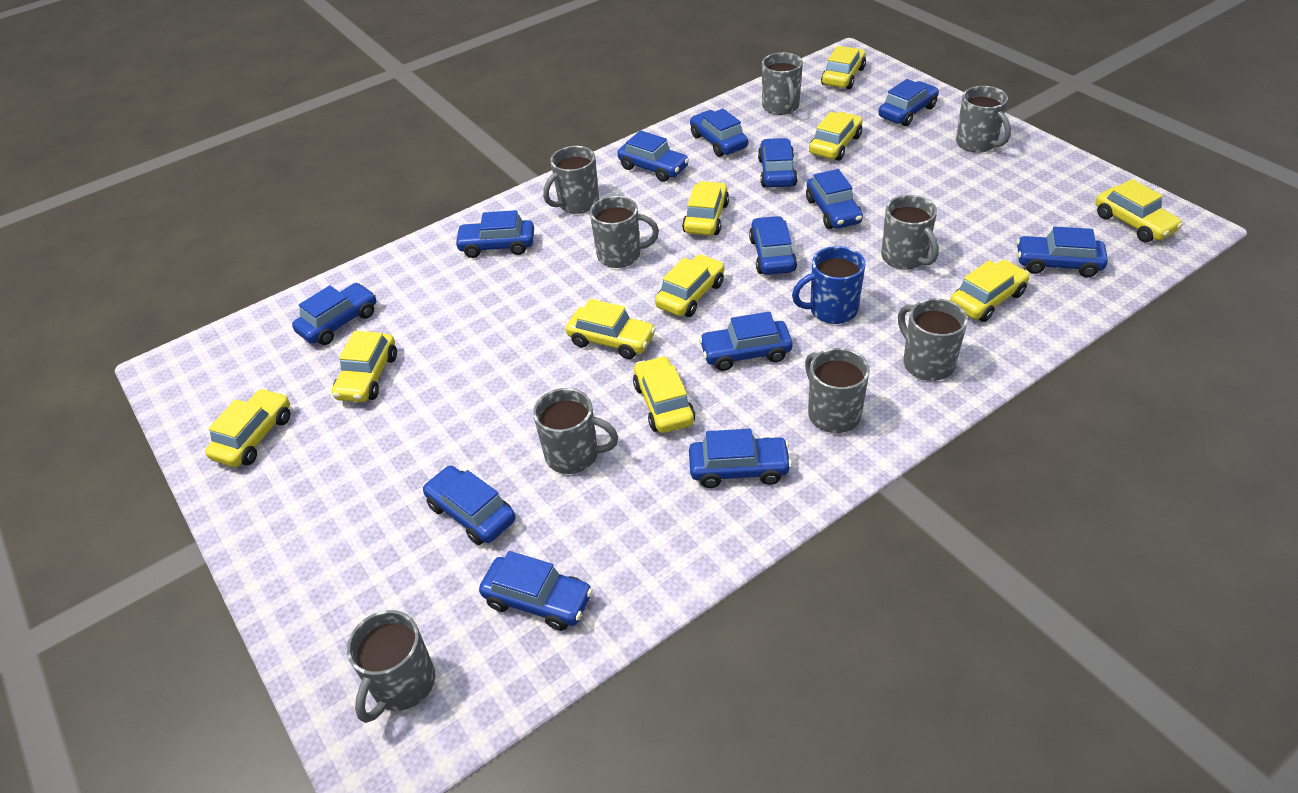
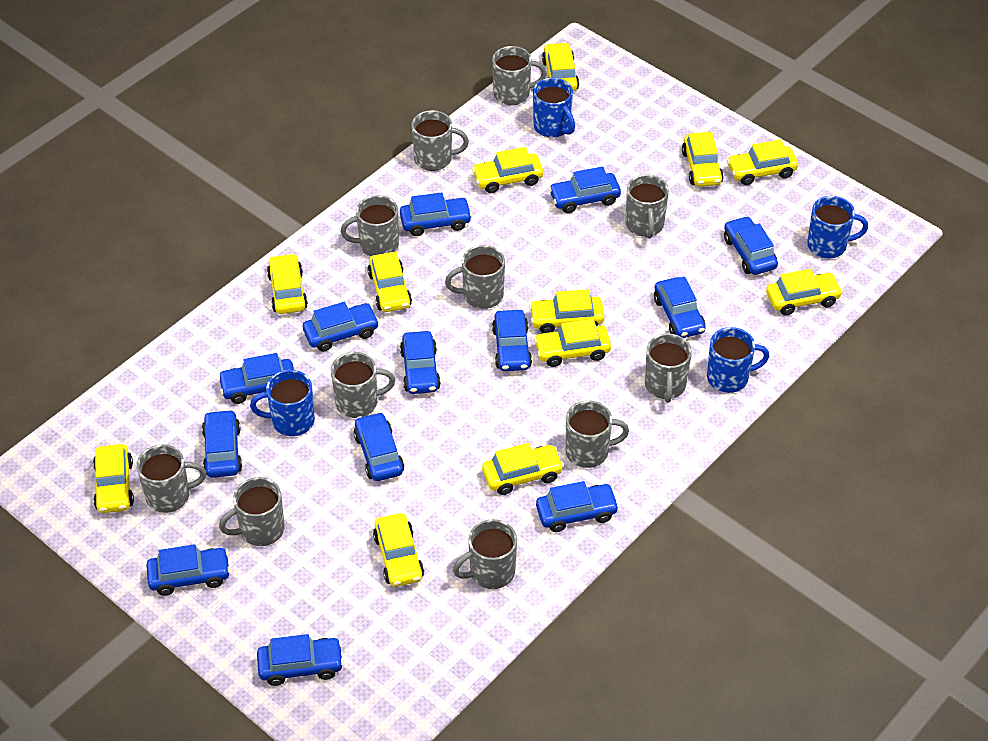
blue mug: [792,246,865,324] = 1 -> [250,370,315,436] [533,78,575,138] [707,327,769,393] [807,196,868,259] = 4
grey mug: [347,610,435,723] [533,388,618,474] [543,146,599,214] [590,196,659,268] [762,52,803,115] [805,348,870,433] [881,195,939,269] [898,298,968,381] [956,86,1011,153] = 9 -> [136,444,206,513] [219,477,285,546] [331,352,395,418] [340,195,399,257] [411,110,469,171] [445,245,505,309] [453,519,517,589] [492,46,547,105] [566,401,629,468] [626,175,669,238] [645,333,692,403] = 11
yellow car: [205,388,290,467] [332,331,397,402] [566,299,656,359] [633,356,695,433] [655,254,724,317] [682,181,729,235] [809,112,863,161] [821,46,866,89] [950,260,1030,322] [1095,179,1183,242] = 10 -> [93,444,134,513] [267,253,308,314] [367,252,412,312] [373,513,424,587] [472,147,543,193] [482,443,564,495] [529,289,604,333] [534,319,611,367] [542,42,579,91] [682,132,723,187] [727,140,798,185] [766,269,843,315] = 12

